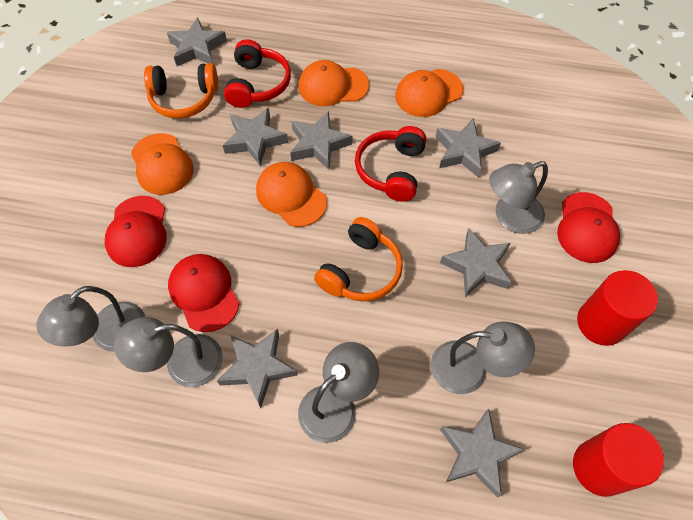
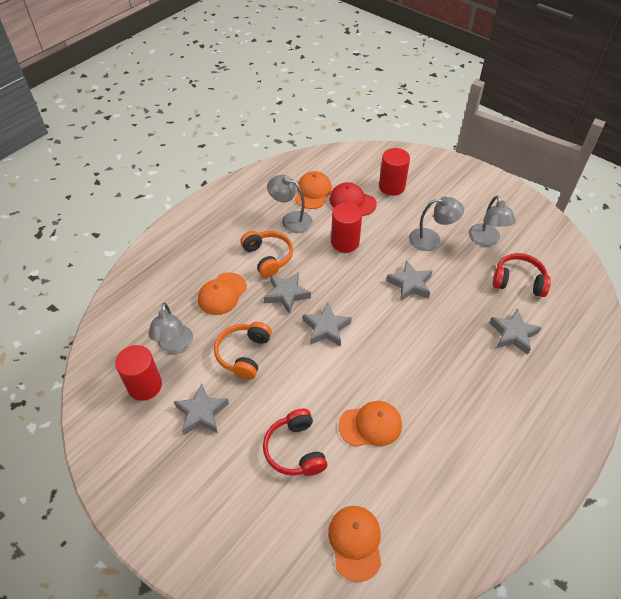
grey lamp: [36,286,145,352] [114,317,223,387] [298,342,379,443] [431,321,535,394] [489,161,548,234] = 5 -> [148,303,193,354] [267,175,313,233] [409,197,464,251] [469,195,516,246] = 4
grey star: [167,17,227,66] [217,329,298,408] [223,108,288,166] [290,111,352,170] [435,118,501,178] [440,228,512,298] [440,408,525,498] = 7 -> [174,383,229,435] [264,272,311,314] [303,303,352,347] [386,260,432,301] [489,308,542,355] = 5
red cap: [105,196,167,267] [168,254,239,332] [557,192,620,263] = 3 -> [330,182,377,216] = 1
red cylinder: [573,423,664,497] [577,270,658,346] = 2 -> [115,345,162,401] [331,203,362,253] [379,148,410,196] = 3

